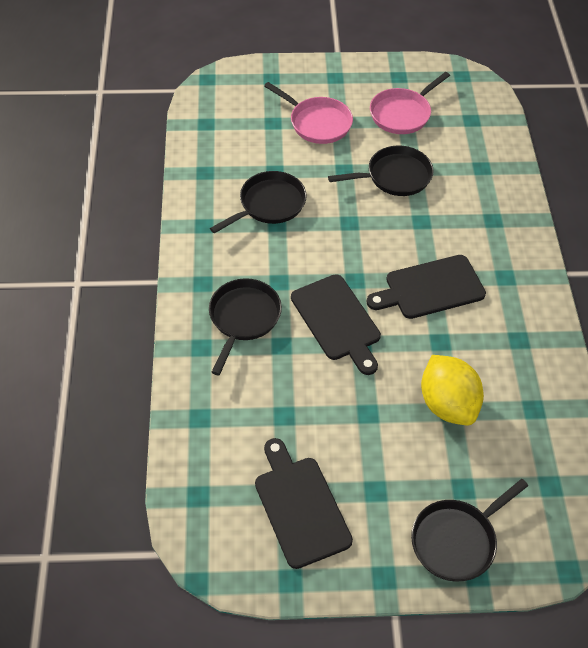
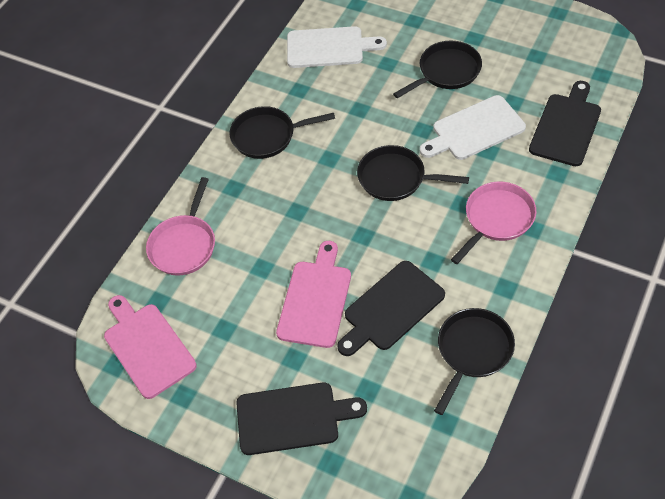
pink cutting board: none = 0 -> [104,295,197,399] [276,241,351,348] = 2
white cutting board: none = 0 -> [287,26,387,68] [420,95,526,160] = 2
yellow lemon: [421,355,484,425] = 1 -> none = 0

